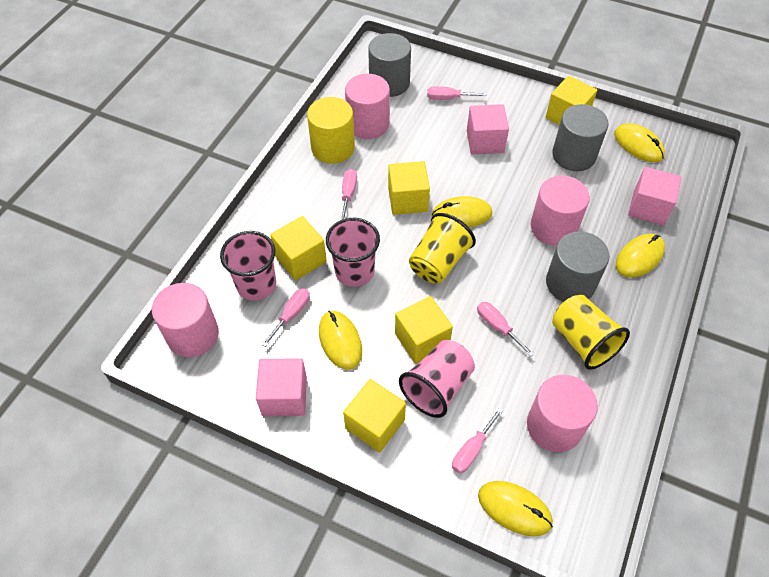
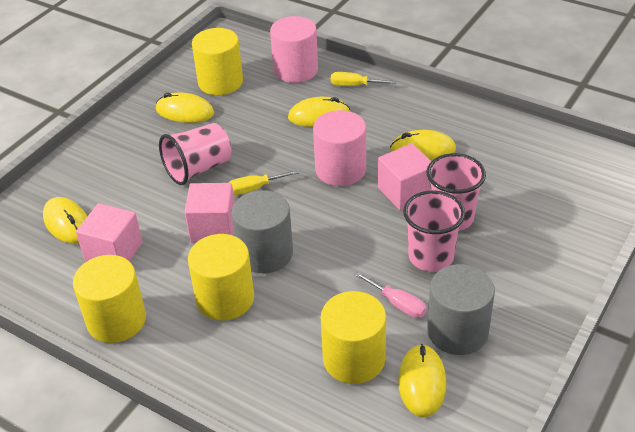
grey cylinder: [368,33,411,97] [546,231,609,302] [552,104,608,171] = 3 -> [231,190,293,273] [427,264,495,355] = 2
pink cylinder: [152,283,219,357] [345,74,390,139] [527,375,598,452] [531,176,590,246] = 4 -> [270,16,318,83] [313,110,366,186] = 2
pink screwdriver: [262,288,310,347] [340,169,357,220] [427,86,487,100] [452,407,504,473] [477,302,534,357] = 5 -> [355,272,427,318] = 1
yellow cube: [270,216,327,280] [343,379,406,453] [388,161,430,215] [395,296,453,364] [545,76,597,125] = 5 -> none = 0
yellow cup: [409,213,476,283] [552,295,630,370] = 2 -> none = 0
yellow cylinder: [307,97,355,164] = 1 -> [73,255,146,343] [188,234,254,321] [192,28,243,95] [321,291,386,384] = 4
yellow screwdriver: none = 0 -> [228,170,299,195] [331,72,396,86] = 2

